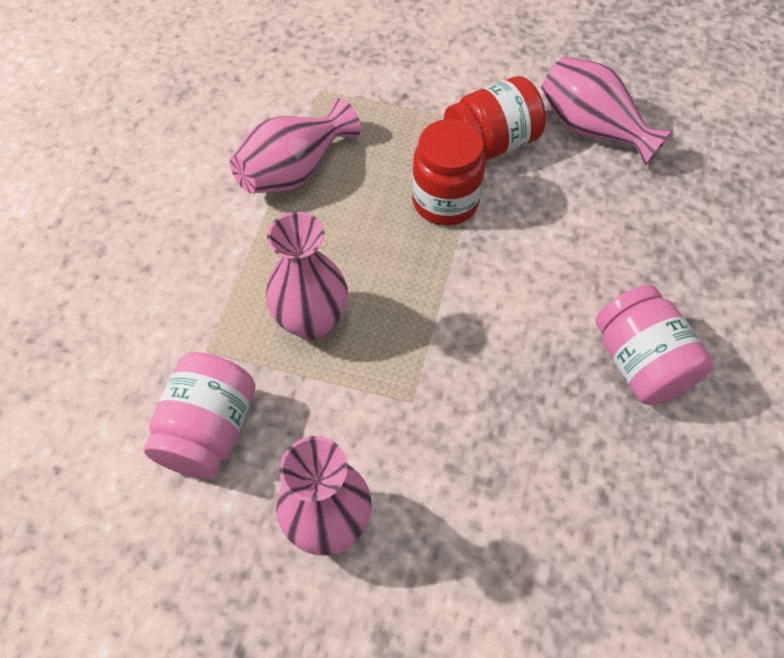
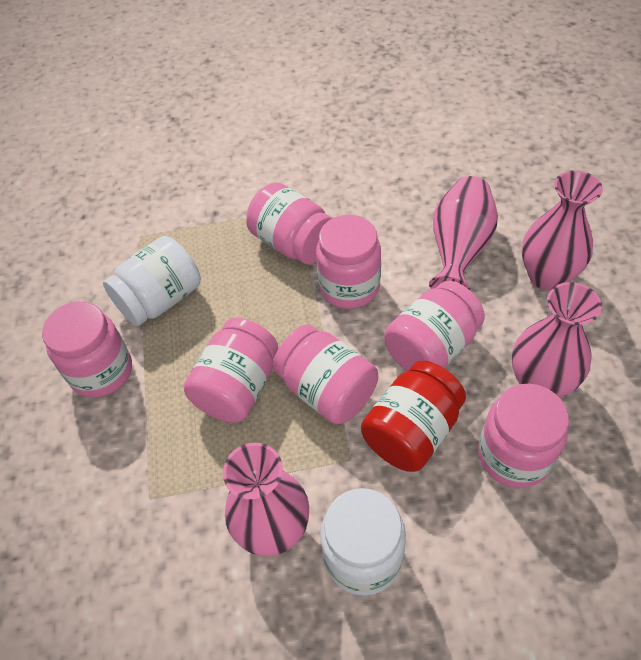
pink jar: [144,352,256,479] [596,285,713,405] = 2 -> [42,301,132,398] [184,318,278,423] [246,183,332,264] [273,324,378,424] [316,215,381,309] [384,281,485,372] [478,384,569,488] = 7
red jar: [412,119,486,226] [444,76,546,160] = 2 -> [361,361,466,472] = 1
white jar: none = 0 -> [103,236,201,326] [320,488,406,596] = 2

